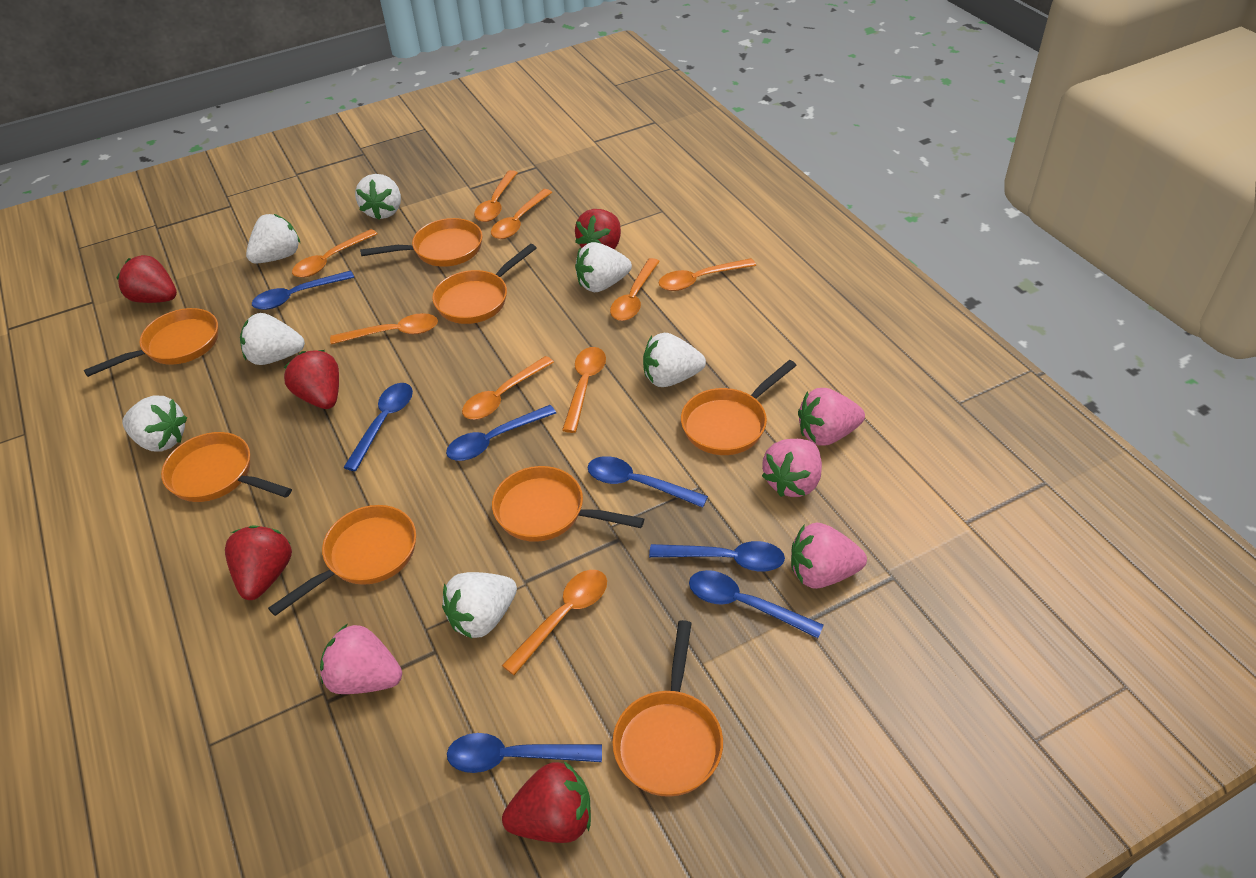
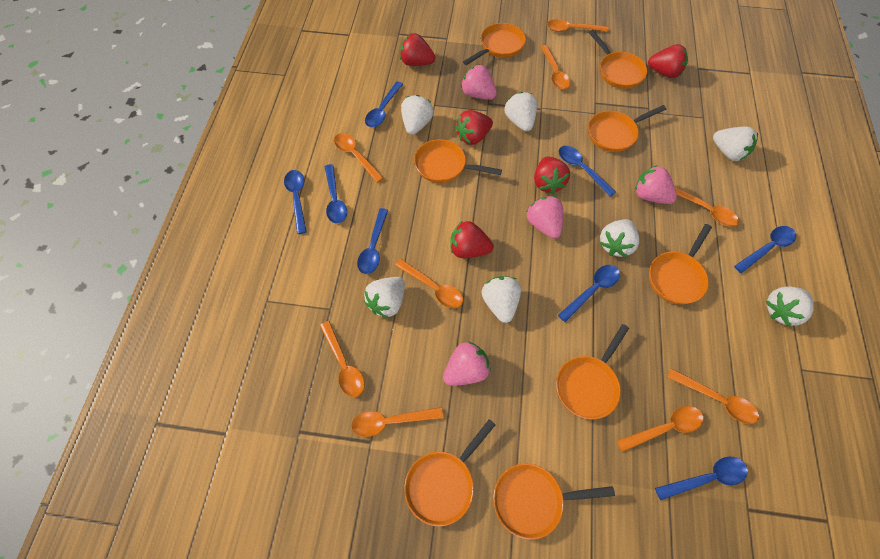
blue spoon: [252,270,354,310] [343,383,413,471] [446,405,556,461] [447,733,602,773] [587,456,708,508] [649,541,785,571] [689,570,824,638] = 7 -> [284,170,307,234] [324,164,347,224] [357,208,388,274] [365,81,403,127] [558,265,620,322] [559,146,616,197] [655,457,748,500] [734,226,796,273] = 8

